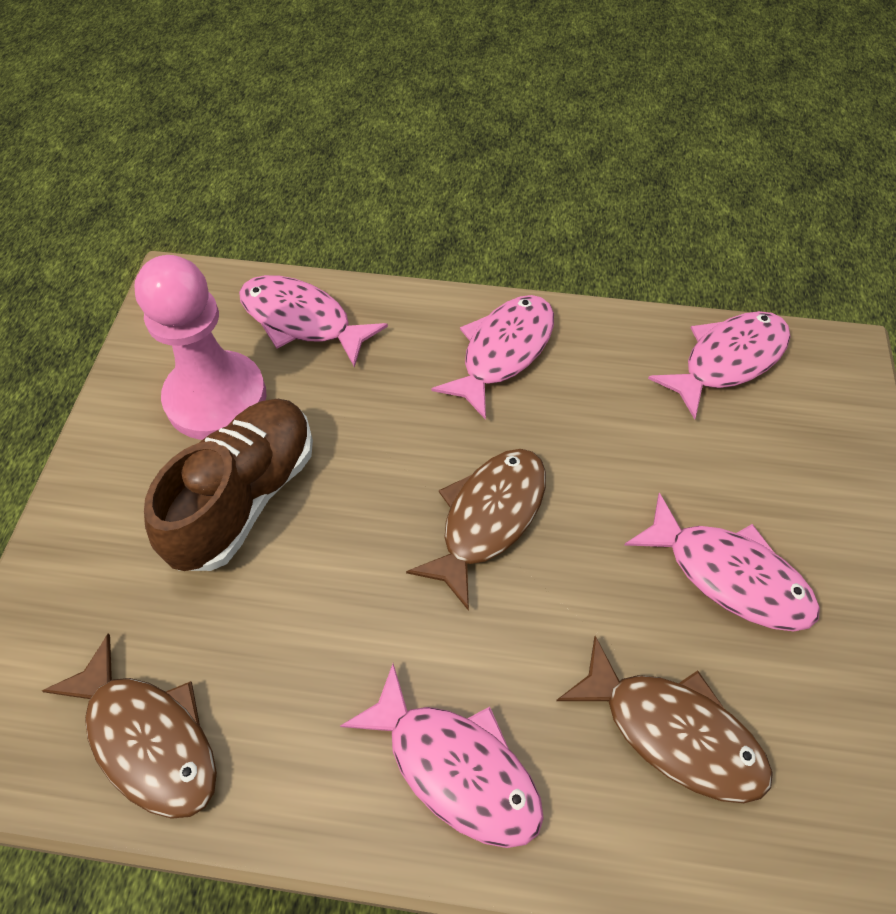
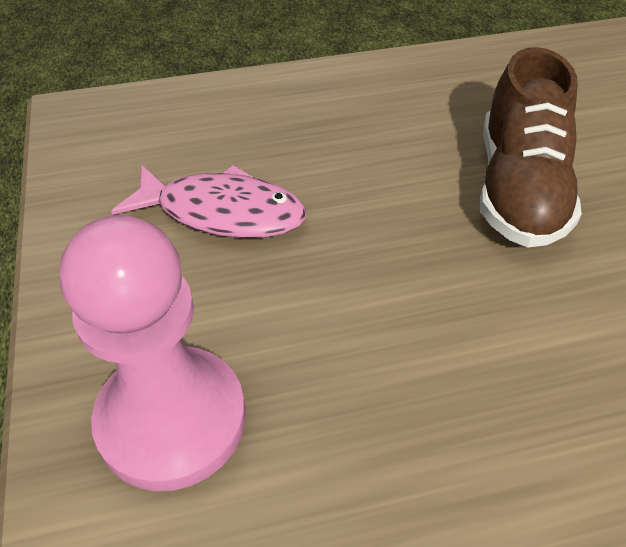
brown fish: [42,633,217,819] [406,449,546,611] [556,636,773,803] = 3 -> none = 0
pink fish: [239,275,388,368] [340,664,544,848] [432,295,554,420] [624,493,820,631] [648,311,791,420] = 5 -> [111,165,306,238] = 1

